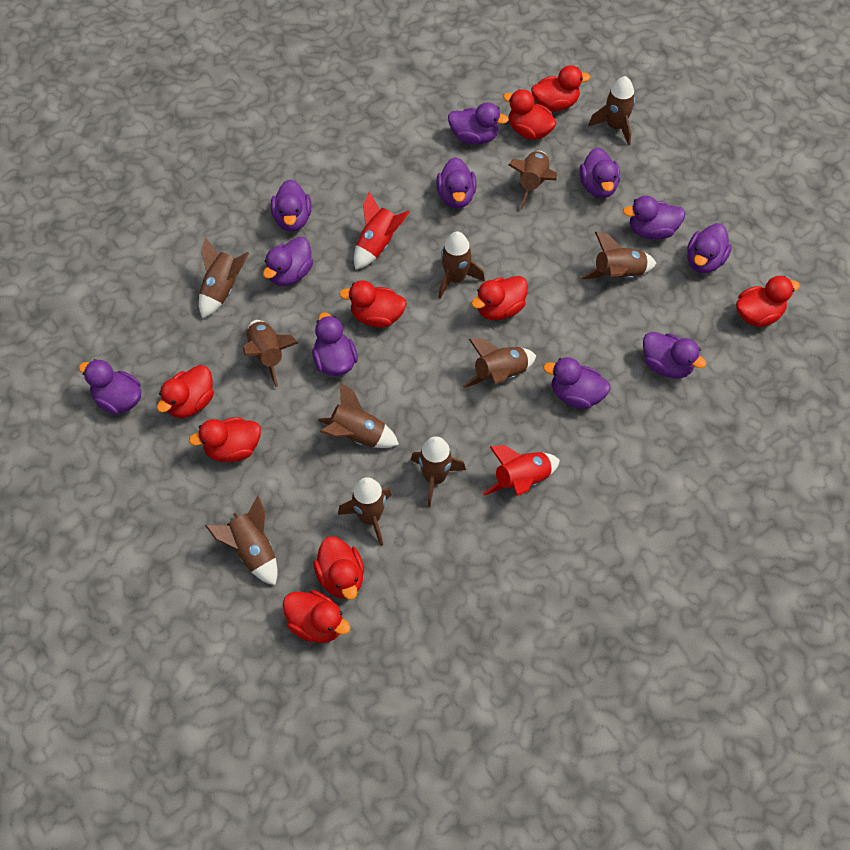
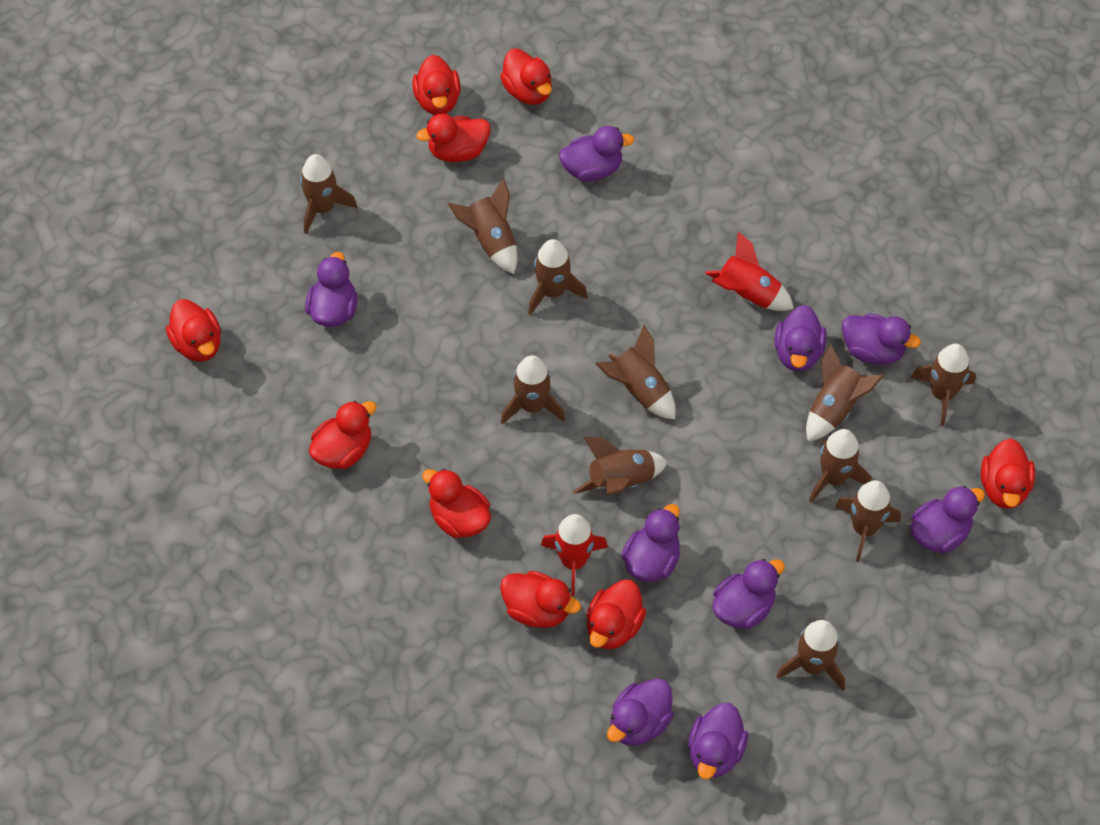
purple duck: [79,359,141,414] [263,237,313,286] [271,180,311,231] [312,312,358,376] [436,157,477,208] [448,102,509,145] [543,357,611,409] [579,147,620,198] [623,196,685,239] [643,332,707,378] [687,223,732,273] = 11 -> [305,252,357,327] [559,126,634,182] [607,678,674,746] [621,504,680,582] [688,703,748,779] [712,559,785,629] [775,305,826,372] [842,314,921,365] [911,486,985,553] = 9

